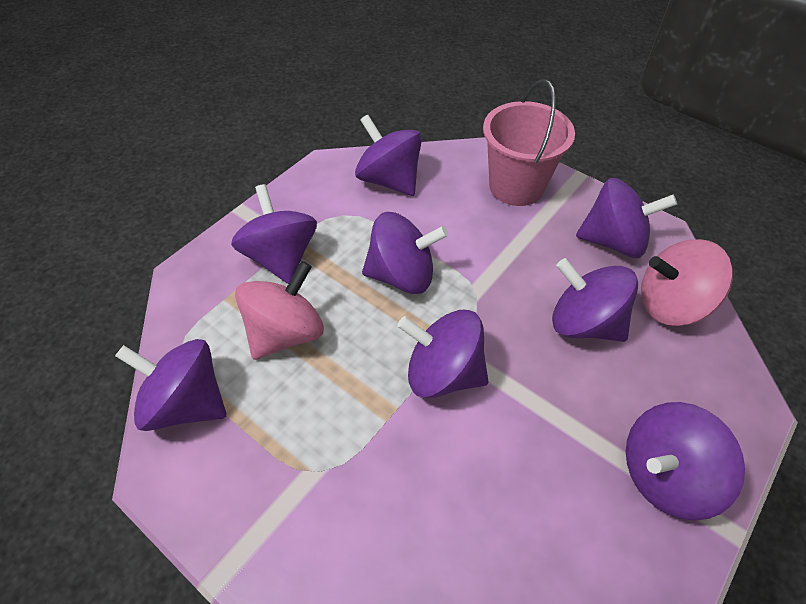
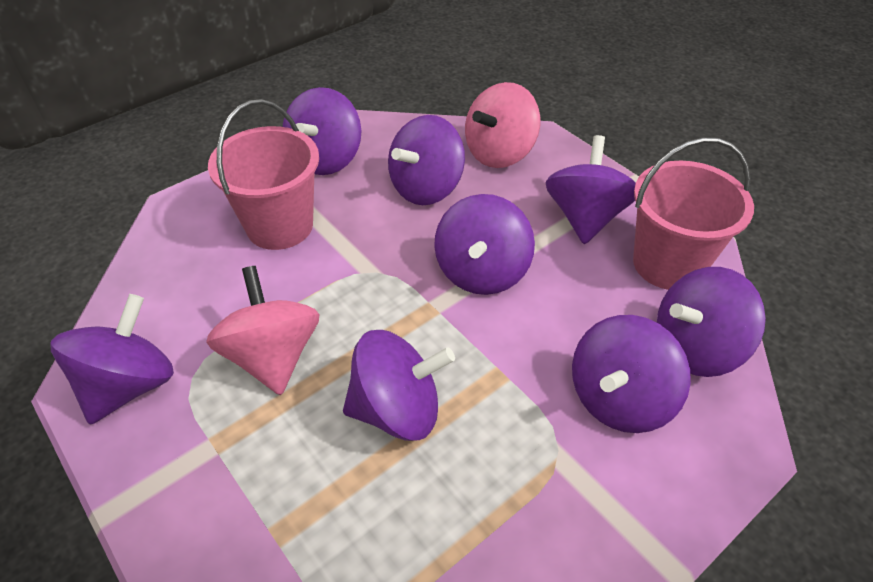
pink bucket: [483,79,575,206] = 1 -> [208,99,319,250] [633,137,754,290] = 2

